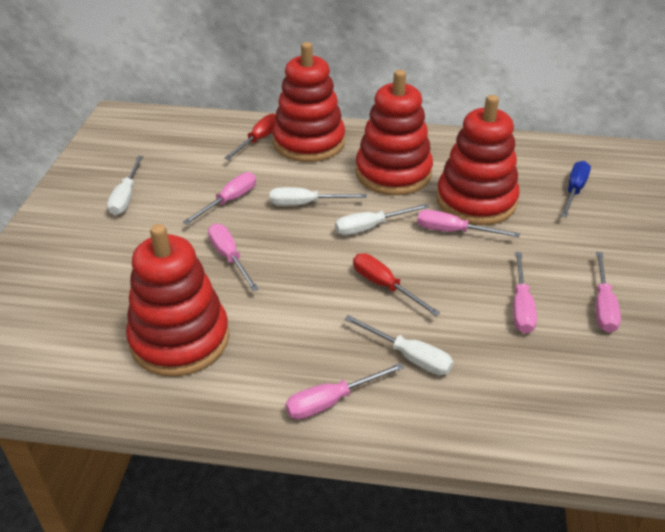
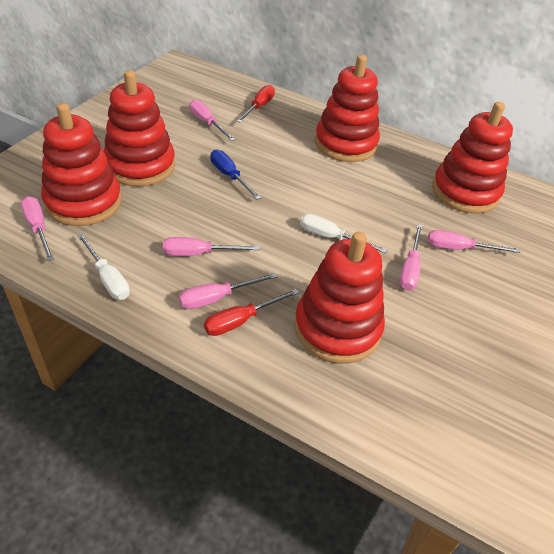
red stacking toy: [126,224,229,377] [272,42,345,162] [355,70,433,195] [436,95,520,225] = 4 -> [41,103,122,226] [104,70,175,187] [294,232,385,364] [315,55,380,162] [432,102,513,214] = 5
white screwdriver: [107,156,143,215] [270,187,367,206] [335,204,429,235] [344,315,453,375] = 4 -> [77,233,130,300] [300,214,387,254] = 2

